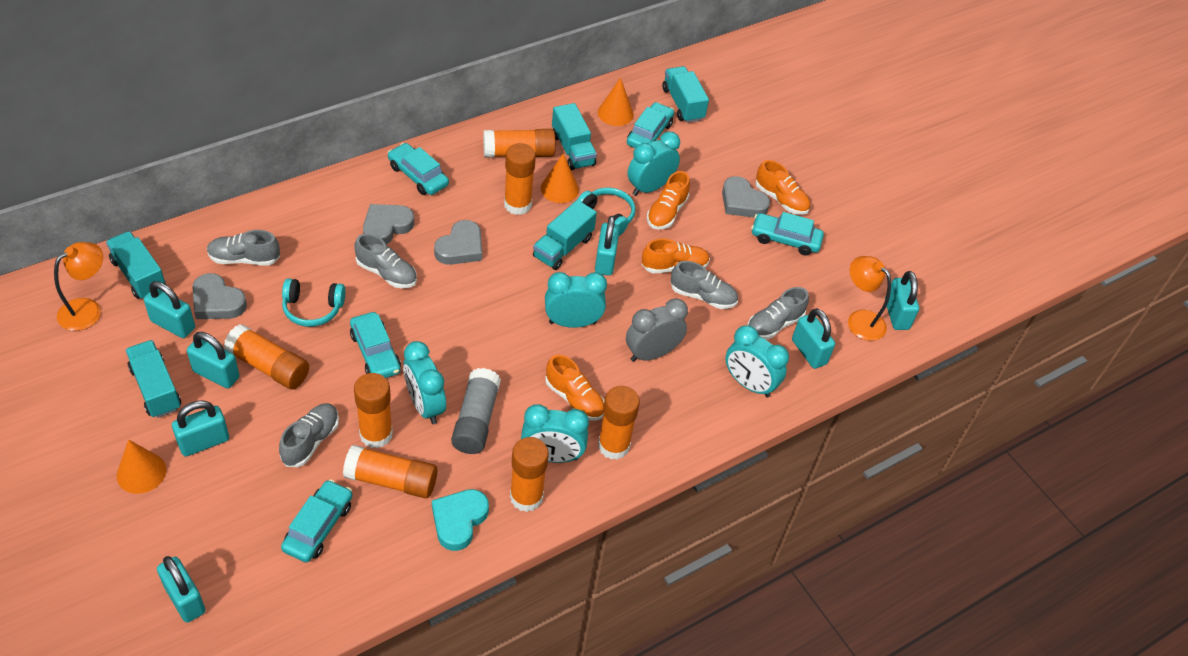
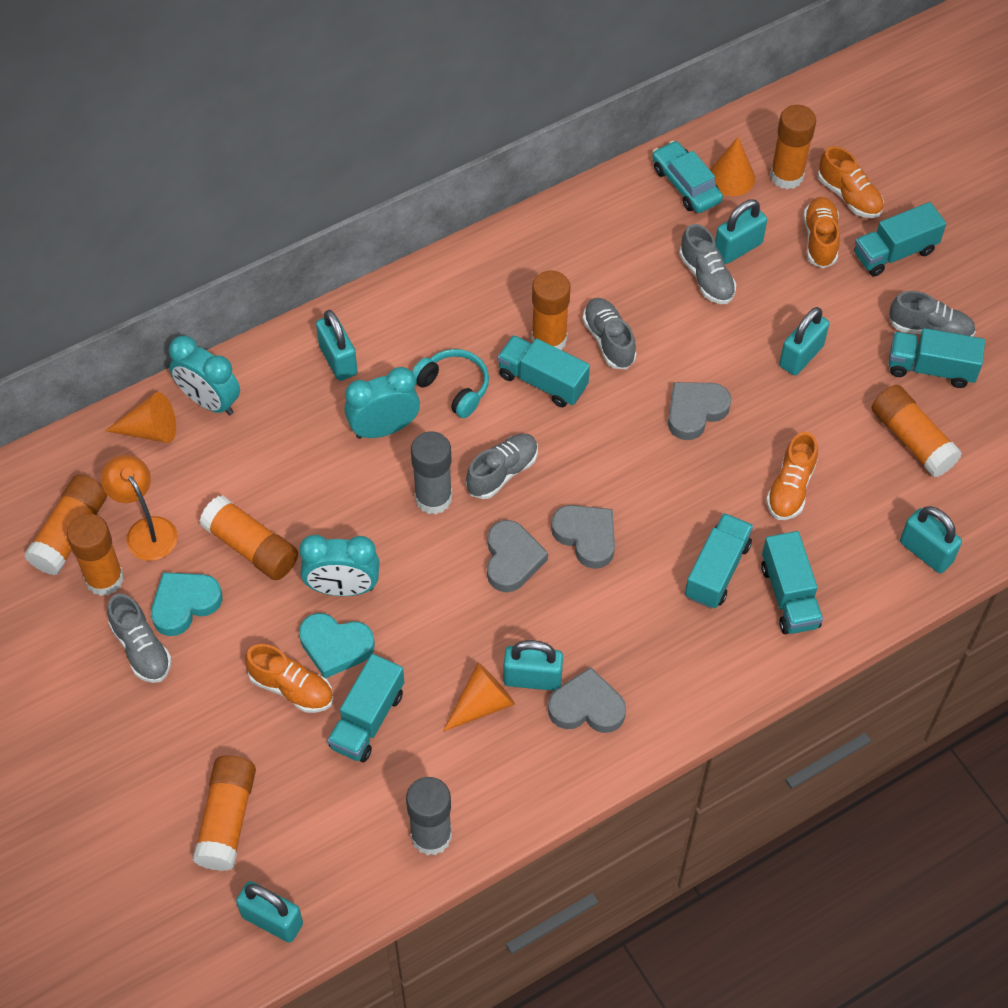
grey clock: [626,298,688,362] = 1 -> none = 0
grey glue stick: [451,368,501,454] = 1 -> [406,777,452,856] [411,431,452,514] = 2
orange lamp: [54,242,103,331] [848,256,891,341] = 2 -> [101,455,178,561] = 1
turquoise car: [281,479,352,562] [350,312,401,378] [388,143,449,195] [627,102,674,148] [751,212,824,256] = 5 -> [652,141,723,213] = 1
turquoise clock: [403,341,446,424] [521,404,589,463] [545,272,607,328] [628,132,680,196] [725,325,789,398] = 5 -> [169,336,240,415] [299,535,380,596] [345,367,420,439] = 3
turquoise headphones: [282,278,345,327] [577,187,635,236] = 2 -> [412,349,489,418] = 1
turquoise heart: [432,489,489,551] = 1 -> [151,572,222,636] [299,613,375,678] = 2
turquoise padlock: [144,281,195,338] [157,556,205,623] [172,401,229,457] [187,332,240,388] [595,216,620,276] [792,308,835,369] [885,271,919,330] = 7 -> [236,881,303,943] [316,310,358,381] [503,640,563,691] [715,200,767,264] [779,307,829,376] [900,506,962,573] = 6
turquoise truck: [106,231,166,299] [125,340,181,418] [533,200,597,270] [552,103,597,170] [662,66,709,123] = 5 -> [327,654,404,762] [497,335,590,407] [685,513,753,609] [761,531,823,634] [854,202,946,277] [889,328,985,388] = 6

